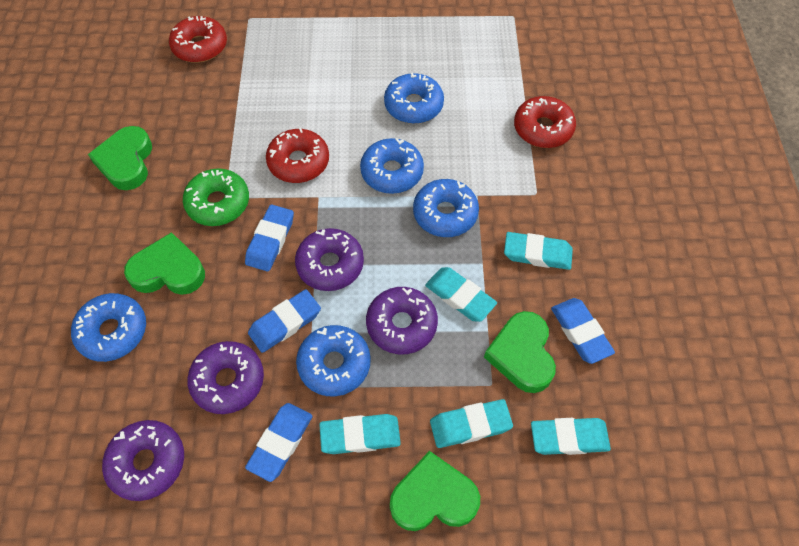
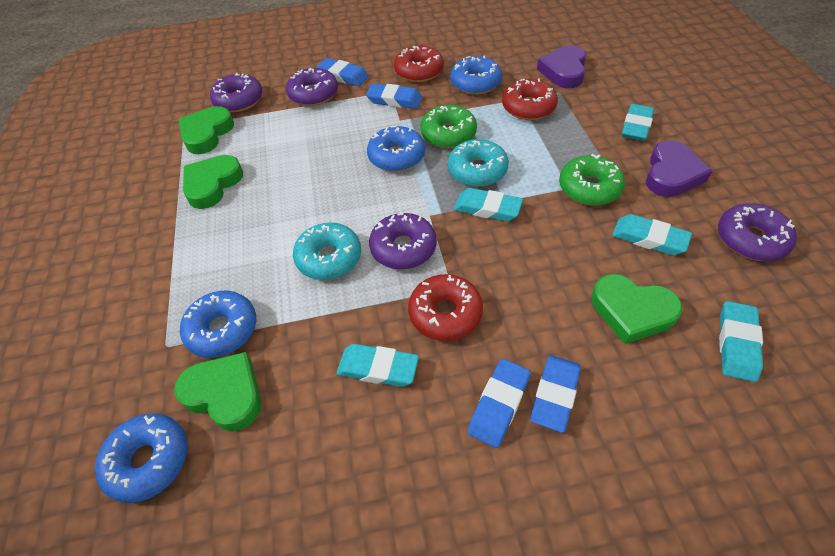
blue donut: [71,293,146,362] [296,325,371,397] [360,138,424,194] [384,73,444,124] [413,179,479,237] = 5 -> [95,414,188,503] [180,291,256,358] [367,126,425,172] [450,55,502,95] = 4
green donut: [183,168,249,226] = 1 -> [420,105,477,148] [559,154,625,205] = 2
purple heart: none = 0 -> [537,45,586,88] [646,140,712,197] = 2
turquoise donut: none = 0 -> [293,223,361,280] [448,139,509,187] = 2

